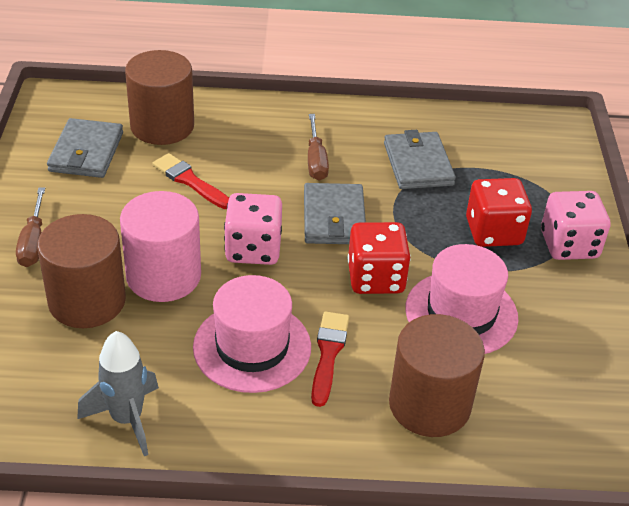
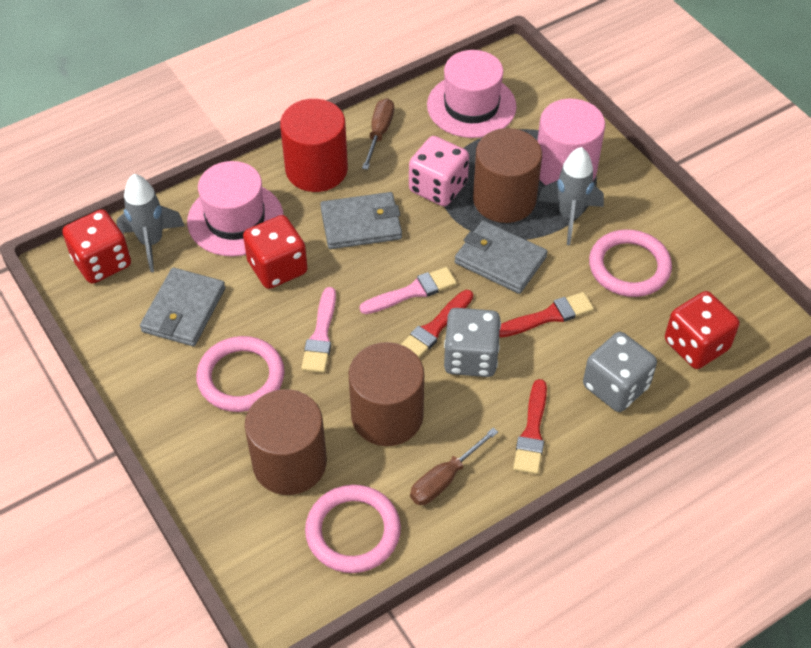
grey dice: none = 0 -> [444,308,501,377] [583,332,657,412] = 2
grey rocket: [77,331,159,456] = 1 -> [116,174,185,272] [538,147,604,245] = 2
pink brush: none = 0 -> [301,287,336,373] [359,267,457,314] = 2
pink dice: [224,193,282,265] [541,191,610,260] = 2 -> [409,136,469,206] = 1
pink ring: none = 0 -> [196,336,285,412] [305,485,401,573] [589,229,672,297] = 3
red brush: [152,153,229,209] [311,312,349,407] = 2 -> [400,290,473,358] [499,292,594,337] [513,379,547,474] = 3
red cylinder: none = 0 -> [280,99,348,192] = 1
red dice: [348,222,411,294] [466,178,532,247] = 2 -> [62,209,131,284] [243,215,307,289] [665,291,739,369] = 3

